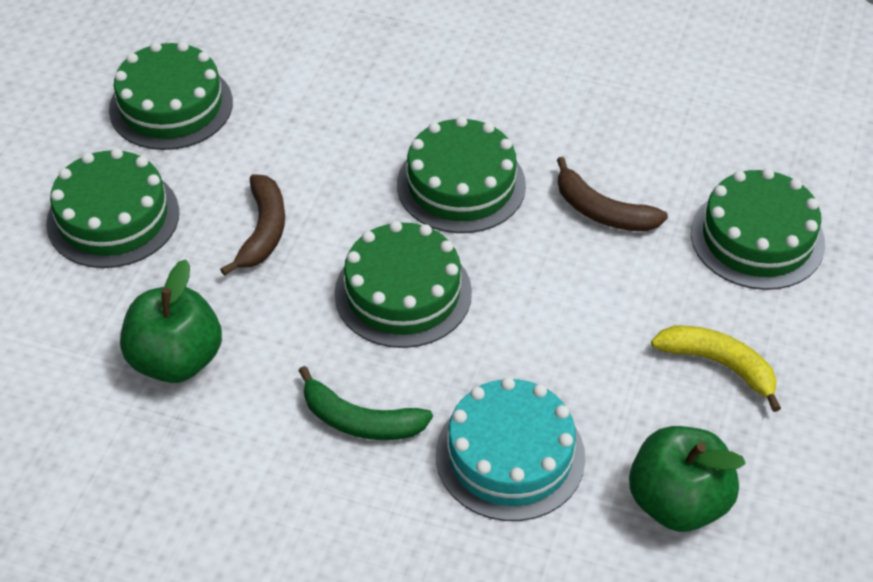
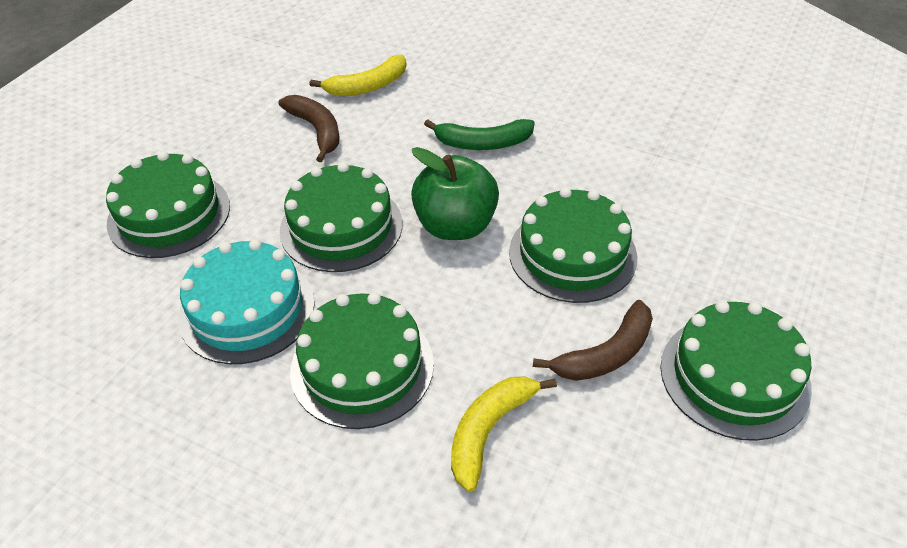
green apple: [120,259,222,383] [629,426,746,532] = 2 -> [411,147,499,240] = 1
yellow banana: [651,326,781,412] = 1 -> [309,55,406,96] [451,376,557,492] = 2

